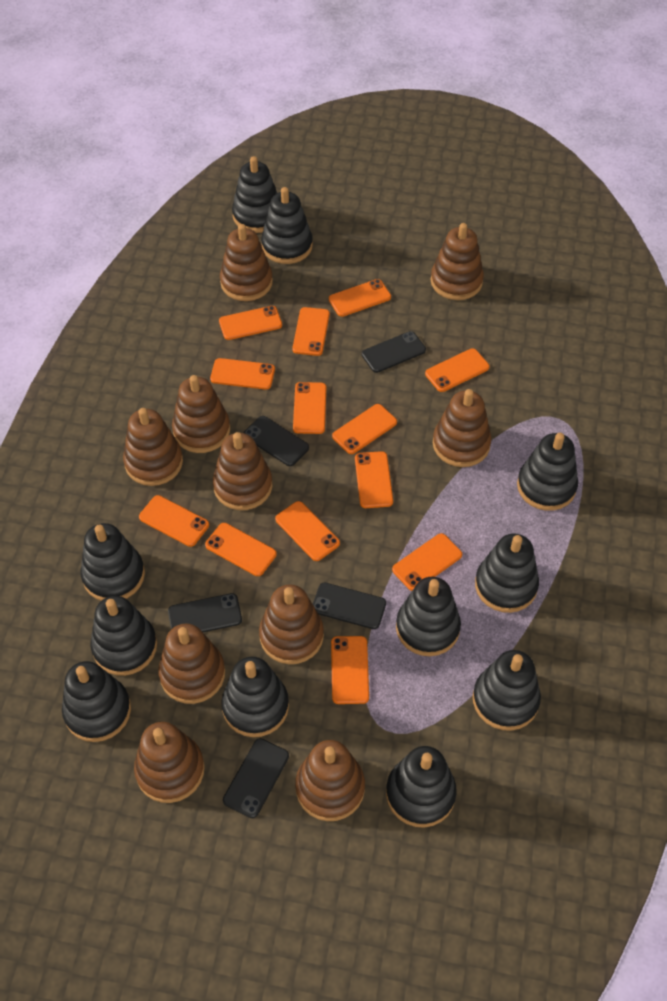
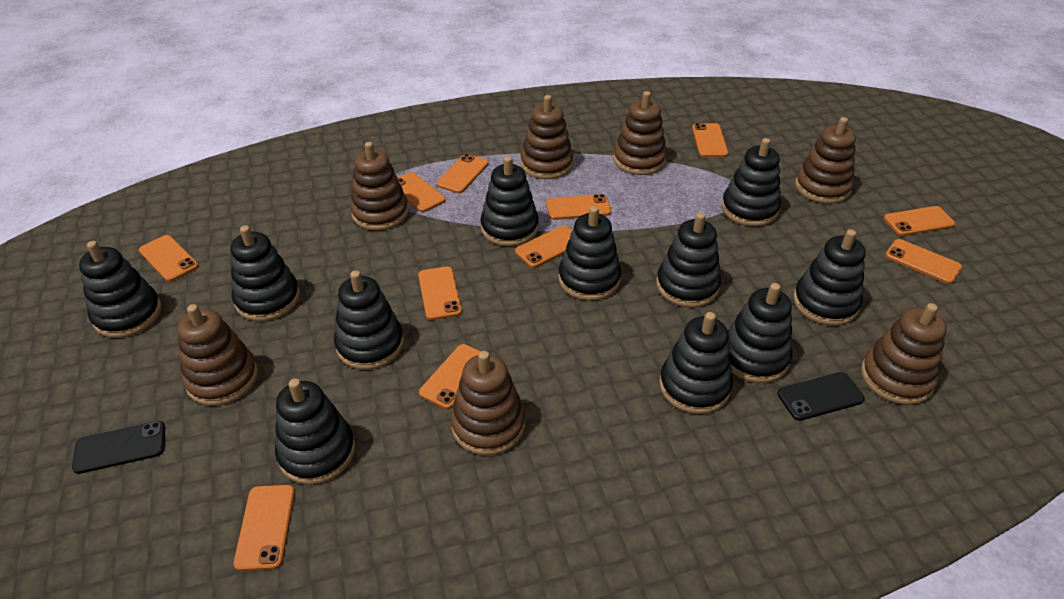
black phone: [168,593,242,632] [223,738,289,818] [244,416,309,466] [313,582,386,629] [362,331,426,373] = 5 -> [72,421,165,474] [777,372,865,421] = 2
brown stacking toy: [123,408,183,486] [134,722,205,803] [158,623,225,704] [172,375,230,453] [213,432,272,510] [220,224,273,301] [259,584,324,664] [295,740,365,821] [431,223,484,300] [433,389,492,467] = 10 -> [177,304,258,406] [350,142,409,231] [450,351,525,455] [521,95,573,179] [613,91,667,175] [795,117,856,204] [861,303,947,405] = 7
orange phone: [139,495,209,547] [205,523,277,576] [210,358,275,390] [219,306,282,340] [275,501,340,561] [292,307,330,356] [293,382,326,434] [329,279,391,317] [331,636,369,704] [332,404,397,454] [355,451,393,508] [392,533,462,591] [425,348,490,392] = 13 -> [139,235,199,282] [233,485,295,571] [398,172,446,212] [418,266,462,320] [419,344,481,409] [436,154,489,193] [515,225,572,268] [546,194,611,220] [692,123,728,157] [884,206,955,236] [885,239,962,284] = 11

